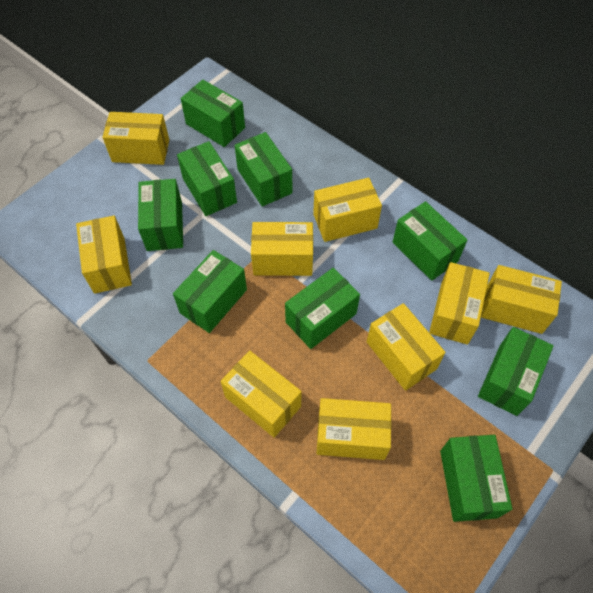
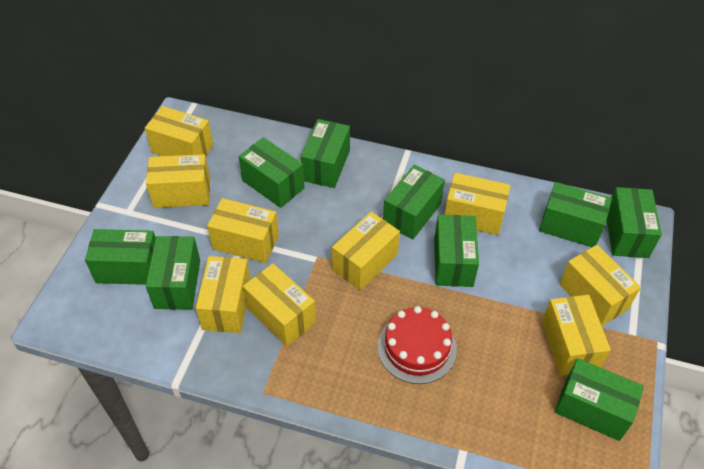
red cake: none = 0 -> [378,306,457,384] = 1

